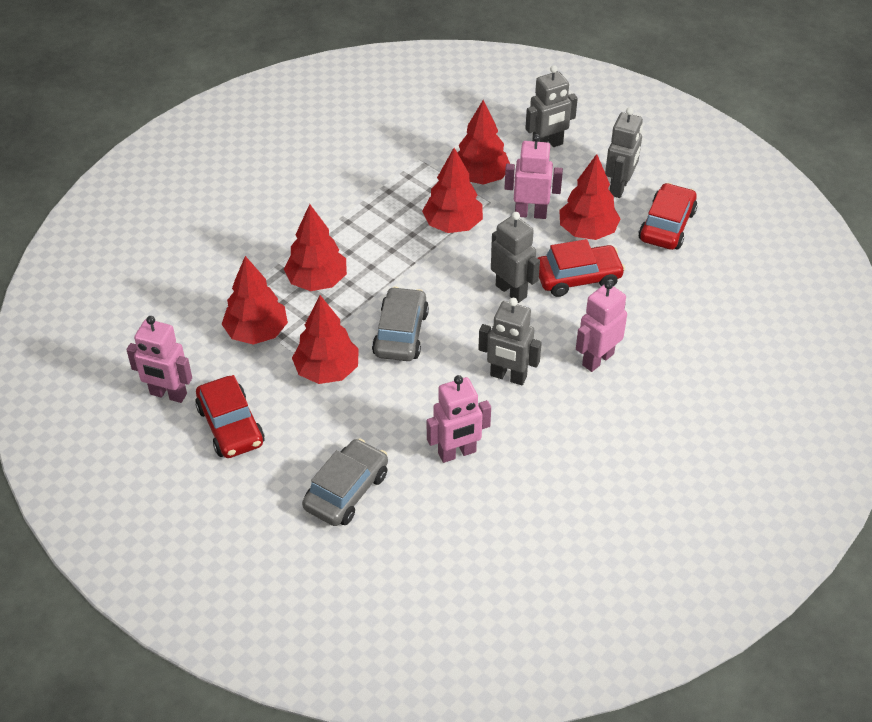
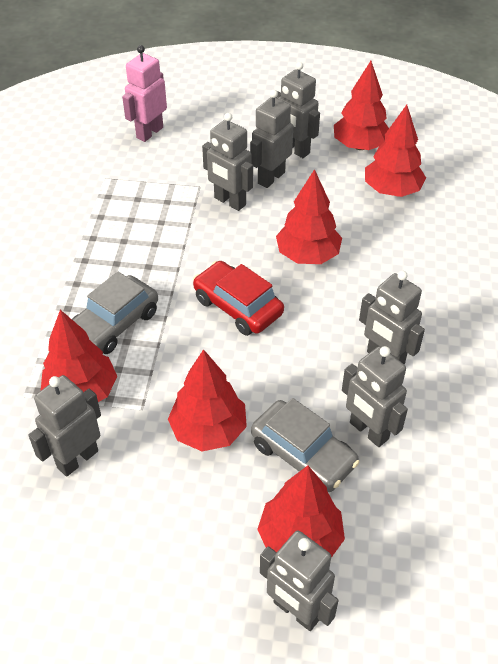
grey robot: [478,298,542,385] [491,212,540,303] [525,65,578,147] [605,107,643,198] = 4 -> [28,375,101,477] [202,113,253,211] [250,90,293,188] [260,530,339,631] [276,62,320,158] [342,346,408,447] [359,271,425,364] = 7
pink robot: [126,316,192,403] [427,375,491,463] [504,134,563,219] [576,281,627,372] = 4 -> [122,45,167,142] = 1
red car: [195,375,265,458] [538,239,625,297] [638,183,697,250] = 3 -> [193,261,284,336] = 1

